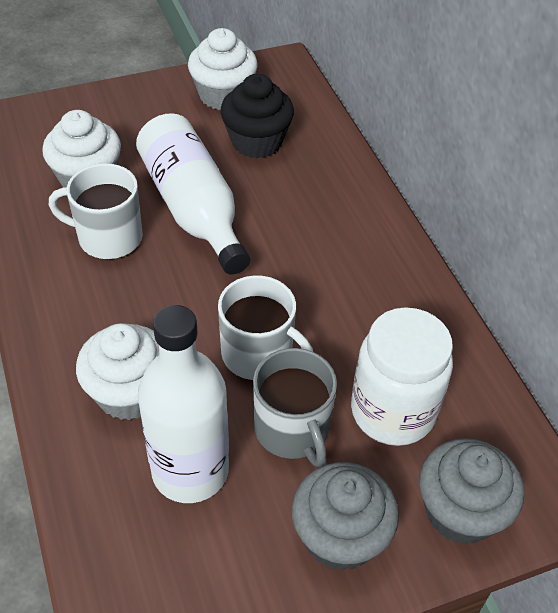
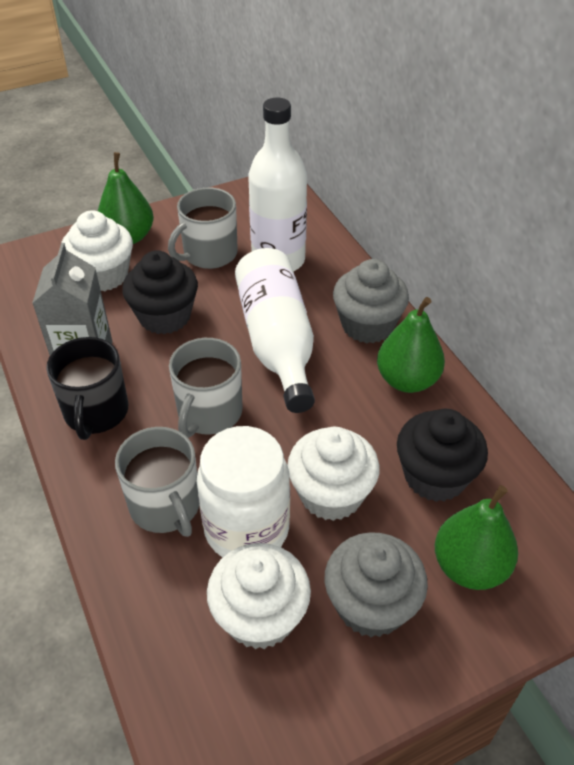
black cupcake: [220,74,294,158] = 1 -> [122,250,198,334] [397,409,488,502] = 2
black mug: none = 0 -> [46,337,128,440] = 1
green pear: none = 0 -> [98,152,154,244] [377,297,445,393] [435,485,518,590] = 3
grey carton: none = 0 -> [32,243,113,355] = 1
grey mug: [253,348,337,467] = 1 -> [115,427,199,537] [168,187,238,269] [169,338,243,438] = 3
white mug: [49,163,143,259] [218,275,313,380] = 2 -> none = 0

